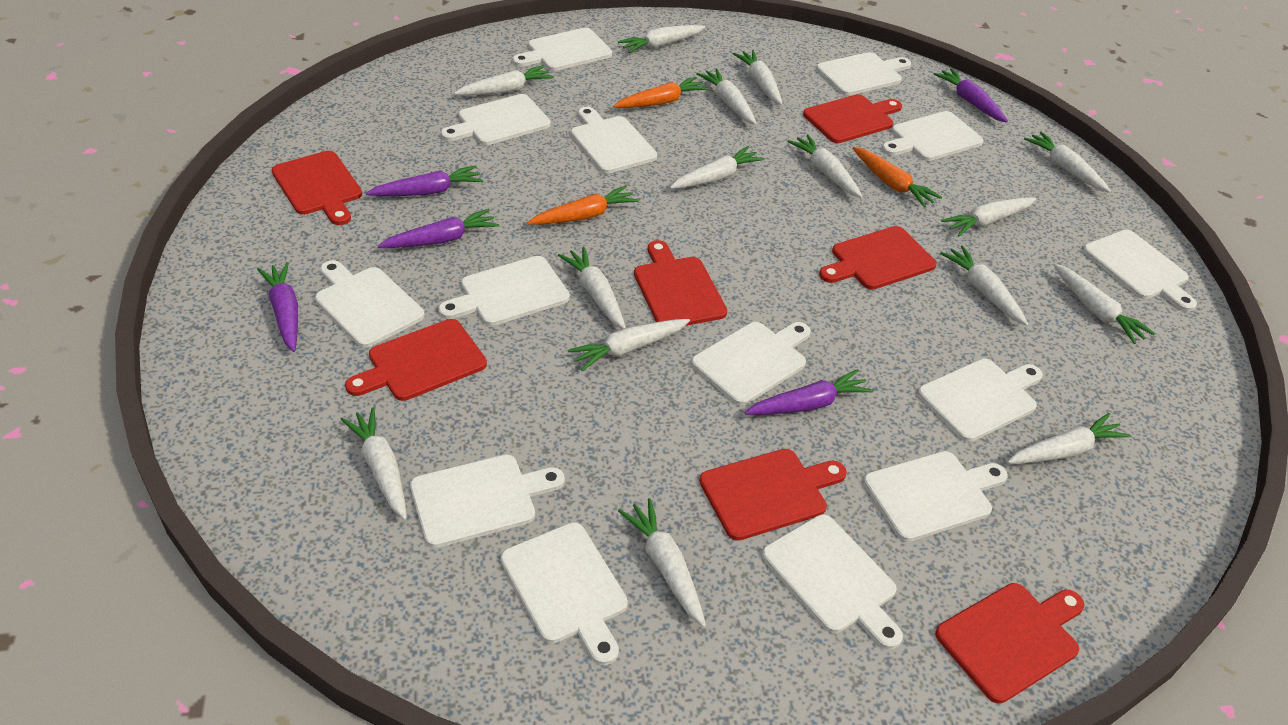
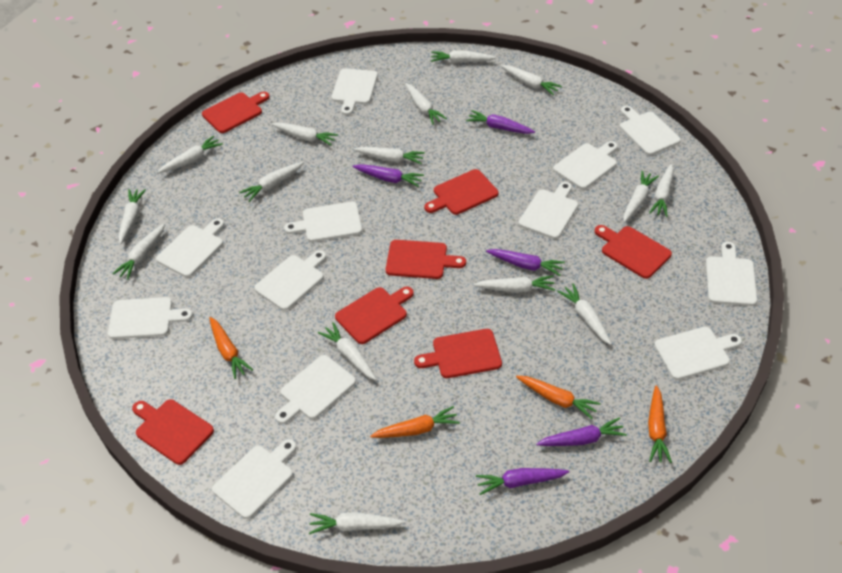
orange carrot: [527,185,639,225] [613,77,708,108] [853,147,942,207] = 3 -> [209,317,253,379] [370,406,460,438] [516,376,600,419] [648,385,672,463] = 4
white cutting board: [315,260,425,348] [410,454,565,548] [438,256,570,326] [441,94,551,145] [501,522,628,665] [513,28,612,71] [571,106,657,174] [691,322,811,405] [762,515,903,650] [816,52,911,96] [863,451,1008,542] [882,111,984,161] [918,359,1043,442] [1083,230,1197,312] = 14 -> [108,297,193,339] [156,218,224,277] [212,439,296,519] [254,250,326,310] [275,355,356,424] [284,202,362,242] [331,68,378,115] [519,182,578,239] [553,141,618,189] [620,106,681,155] [654,327,742,380] [706,242,757,306] = 12

